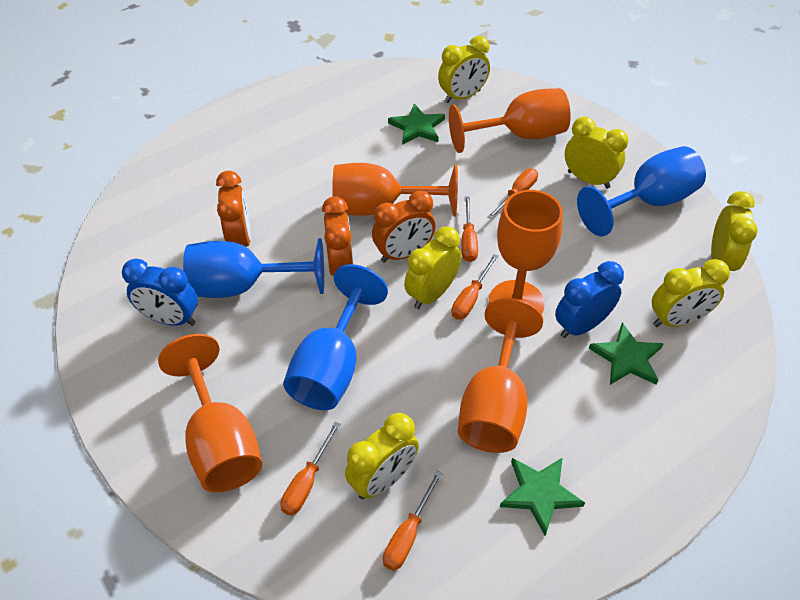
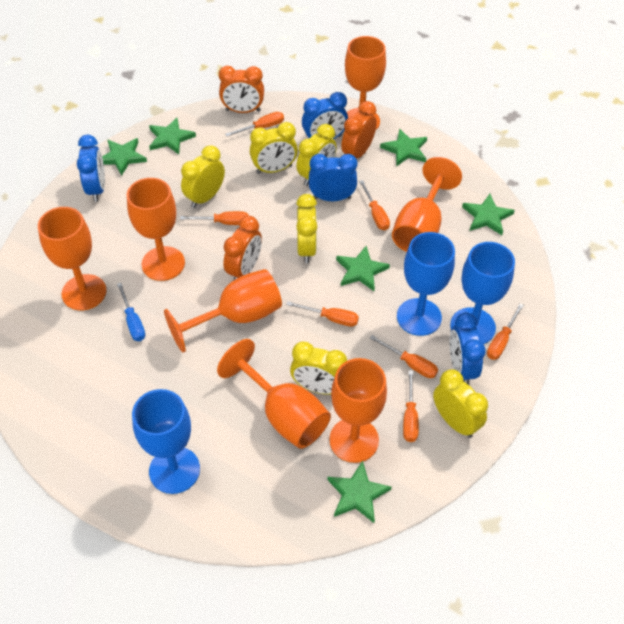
blue clock: [122,259,198,326] [555,261,624,338] = 2 -> [77,135,105,202] [302,92,348,139] [309,154,357,201] [450,312,486,384] = 4
blue screwdriver: none = 0 -> [117,283,145,341] = 1
green star: [388,103,445,145] [500,457,585,536] [589,322,664,385] = 3 -> [102,138,147,176] [149,118,196,154] [327,461,392,523] [336,246,390,291] [380,129,427,166] [462,194,515,235] = 6
orange goblet: [158,334,262,492] [332,163,458,217] [449,88,571,153] [458,298,543,453] [489,190,563,314] = 5 -> [38,207,107,310] [127,178,185,281] [164,269,282,353] [217,339,331,449] [329,358,387,463] [345,36,386,130] [392,157,462,252] = 7
orange screwdriver: [280,422,340,516] [383,471,443,571] [451,254,498,320] [461,197,478,262] [488,169,538,219] = 5 -> [180,211,249,225] [225,112,284,136] [286,301,359,327] [359,180,390,230] [370,335,438,378] [403,370,419,442] [487,303,524,360] = 7

